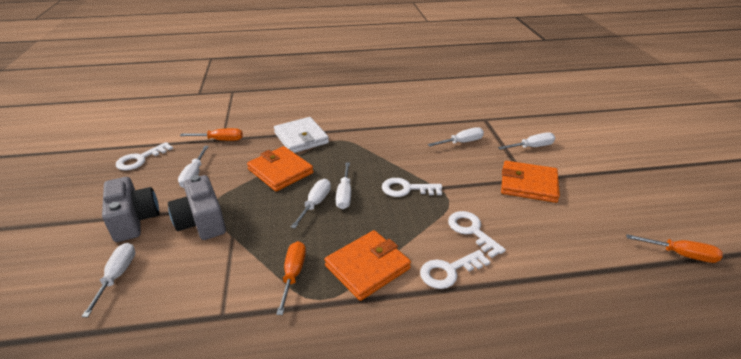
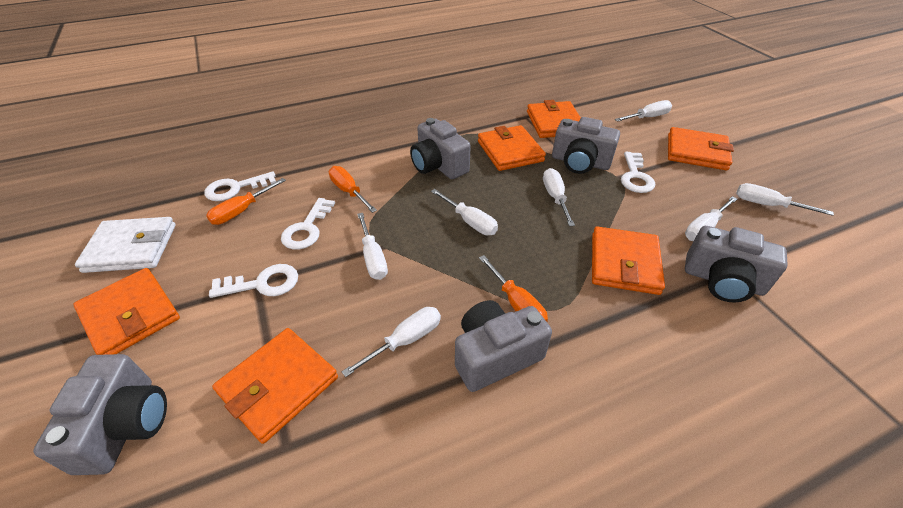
grey camera: [102,177,159,242] [168,175,226,240] = 2 -> [33,354,167,475] [410,118,471,179] [455,300,552,392] [552,117,620,174] [685,226,788,303] = 5
orange wallet: [247,146,314,191] [324,230,411,301] [501,161,560,203] = 3 -> [73,268,180,355] [212,328,338,444] [478,125,546,171] [527,100,581,138] [592,226,665,295] [668,127,734,170] = 6
white screwdriver: [81,243,135,317] [178,146,209,188] [291,179,331,229] [336,162,351,209] [428,127,484,147] [498,133,555,150] = 6 -> [342,307,441,377] [357,213,388,280] [431,189,498,235] [543,168,575,226] [615,100,672,122] [685,196,737,241] [736,183,834,216] = 7

